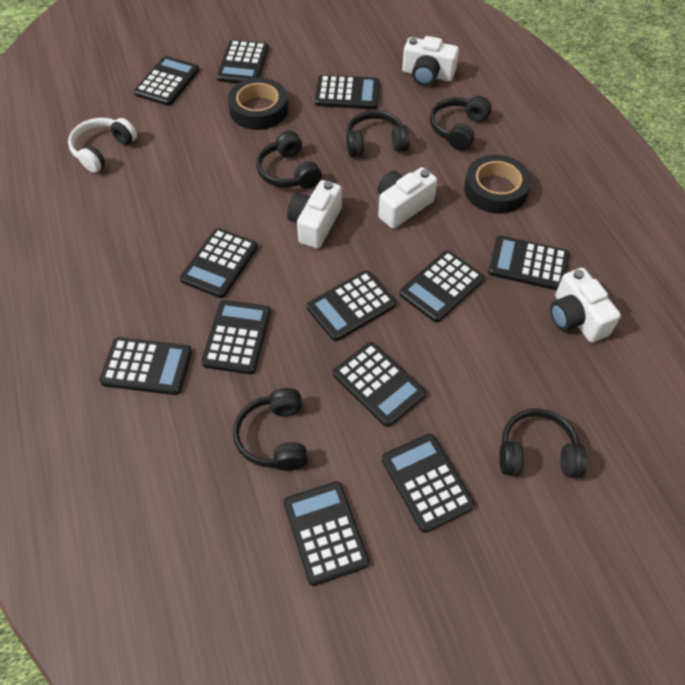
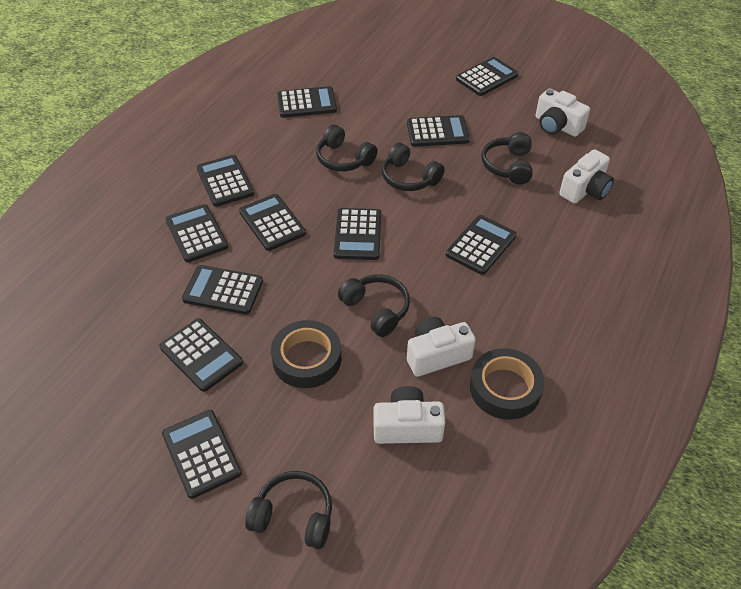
black calculator: [99,337,192,395] [134,56,200,106] [180,228,258,298] [201,300,271,374] [217,40,269,83] [283,481,369,586] [307,270,396,341] [315,75,380,109] [333,342,426,427] [382,434,475,533] [399,250,484,323] [488,235,569,291] = 12 -> [160,319,243,392] [162,410,242,499] [166,204,228,262] [182,265,263,315] [197,155,254,207] [239,194,306,251] [277,86,337,118] [334,208,381,260] [407,115,470,147] [446,215,517,275] [456,57,518,96] = 11
white headphones: [68,118,137,173] = 1 -> none = 0

